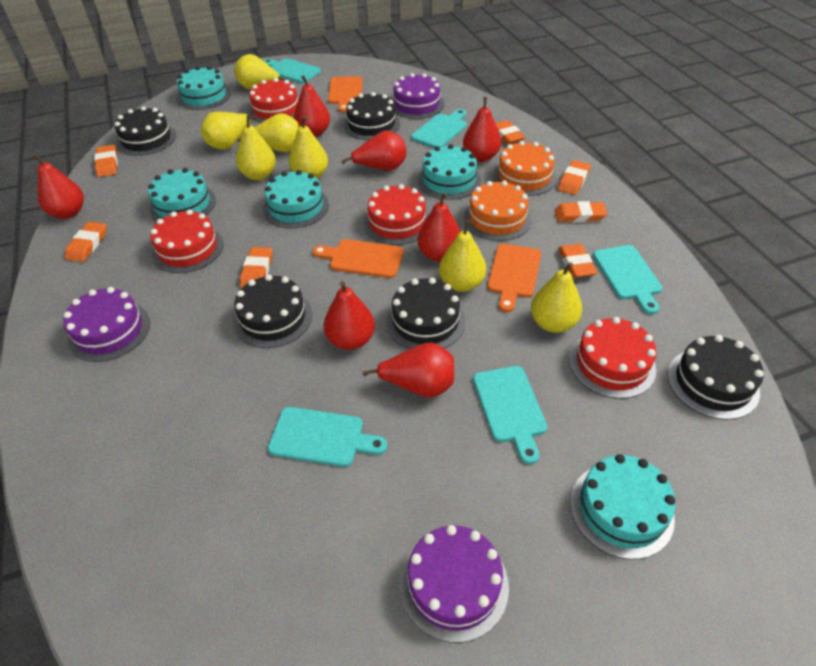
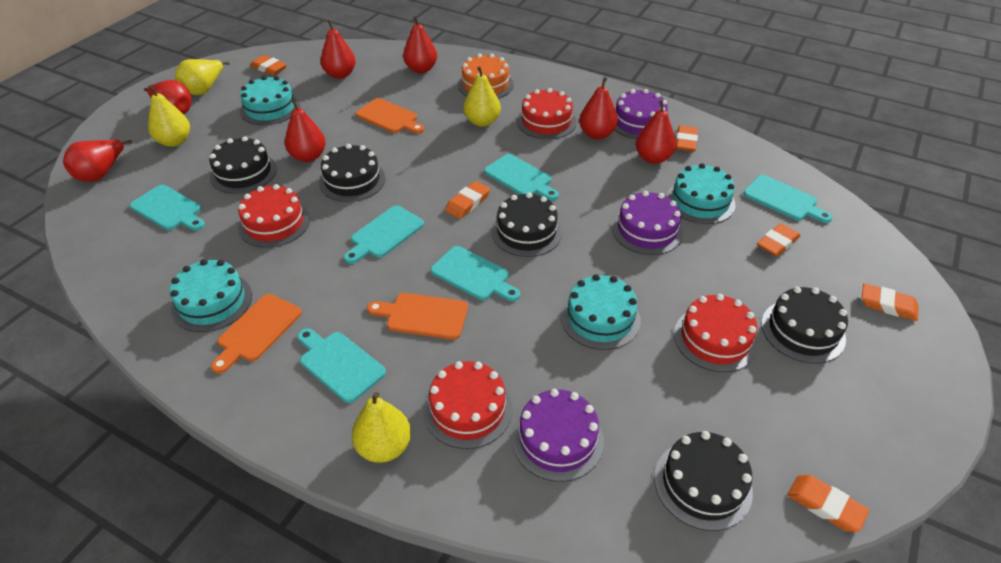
orange cake: [463,180,532,241] [493,141,557,196] = 2 -> [458,54,514,98] = 1
orange eraser: [65,222,106,262] [94,145,118,177] [240,247,272,288] [496,120,525,145] [554,201,607,223] [558,160,591,195] [558,244,597,278] = 7 -> [250,55,287,75] [445,181,490,219] [676,125,698,152] [757,223,800,257] [787,475,869,532] [862,283,919,321] = 6
turquoise cake: [148,168,216,222] [177,66,231,110] [263,170,329,228] [418,144,481,200] [570,454,676,559] = 5 -> [169,259,252,332] [240,76,300,125] [561,274,641,350] [666,163,736,224] = 4
turquoise cutting board: [263,58,321,83] [268,407,387,467] [411,109,467,148] [473,366,547,464] [593,245,662,314] = 5 -> [130,185,205,231] [297,328,386,403] [344,205,424,264] [430,246,520,301] [484,154,559,201] [743,175,833,223] = 6
yellow pear: [201,112,258,150] [234,54,285,89] [236,115,276,180] [237,113,299,152] [289,116,328,179] [439,220,486,292] [531,262,582,333] = 7 -> [148,86,190,147] [175,59,230,95] [352,392,411,463] [464,66,501,127] = 4

